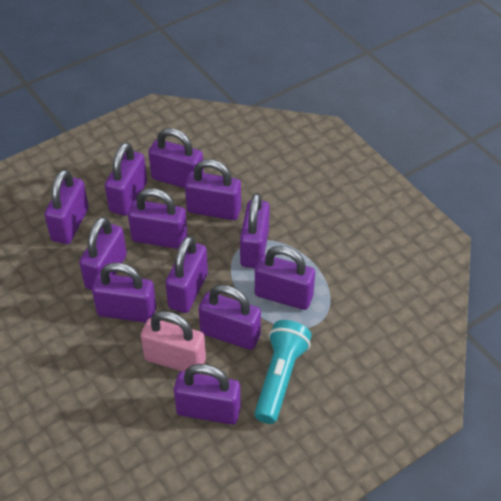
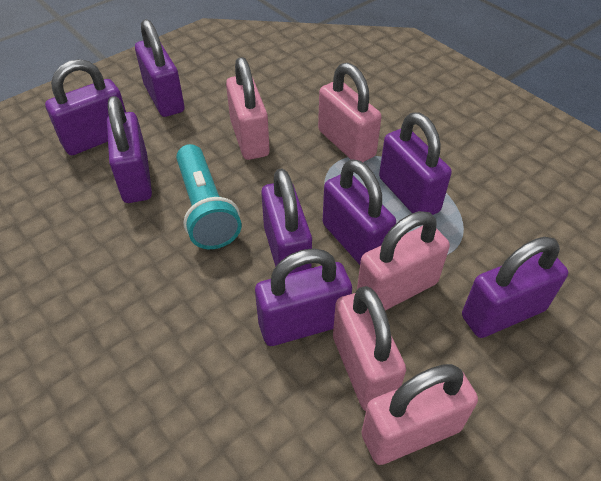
pink padlock: [141,311,206,371] = 1 -> [226,57,270,160] [318,63,382,162] [333,286,406,411] [357,211,450,311] [362,364,478,465] = 5
purple padlock: [44,169,89,244] [79,217,127,290] [92,263,156,323] [105,142,147,216] [128,188,188,249] [148,128,204,188] [165,236,208,313] [174,364,241,425] [185,159,241,220] [199,285,261,350] [240,193,270,268] [255,246,315,310] = 12 -> [45,59,126,155] [107,96,152,203] [135,19,185,117] [255,248,352,346] [261,169,312,274] [323,159,396,265] [379,112,452,215] [462,237,568,338] = 8

